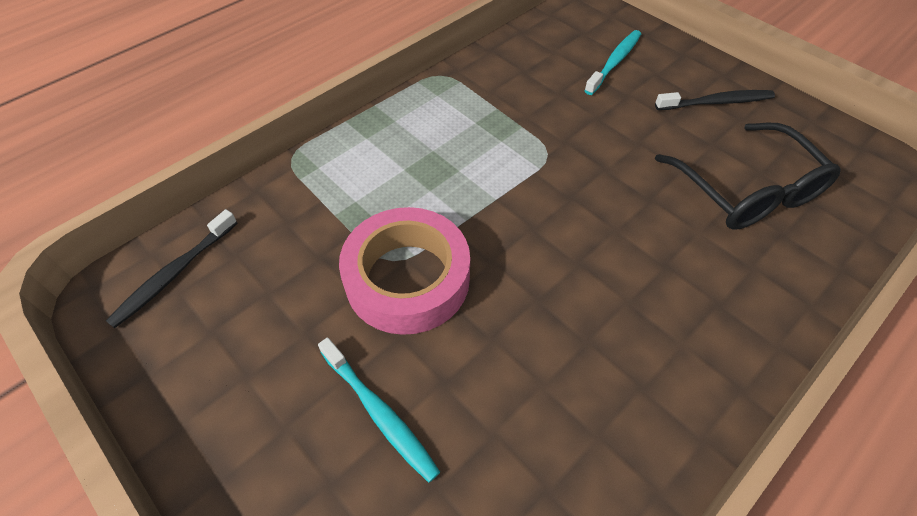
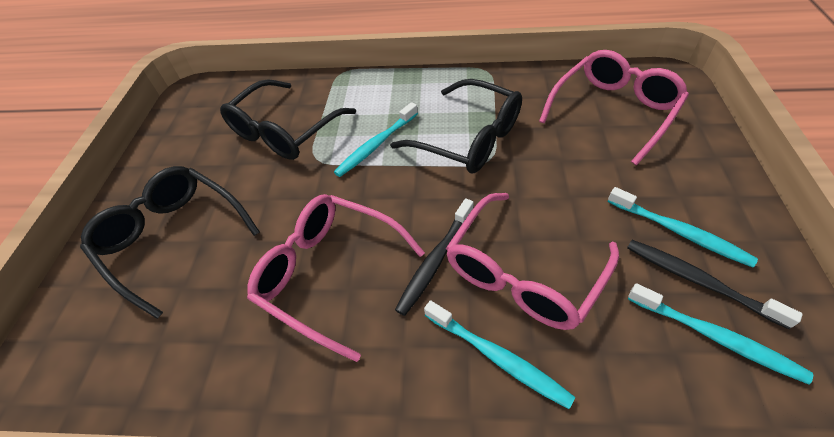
black glasses: [655,123,841,230] = 1 -> [80,166,260,319] [220,79,356,160] [390,79,522,173] = 3
pink glasses: none = 0 -> [247,194,425,362] [446,193,619,330] [539,50,689,165] = 3
pink tape: [339,207,470,335] = 1 -> none = 0
turquoise toothbrush: [318,337,440,483] [584,30,641,95] = 2 -> [334,102,418,177] [424,300,575,409] [607,187,758,268] [628,283,813,385] = 4

